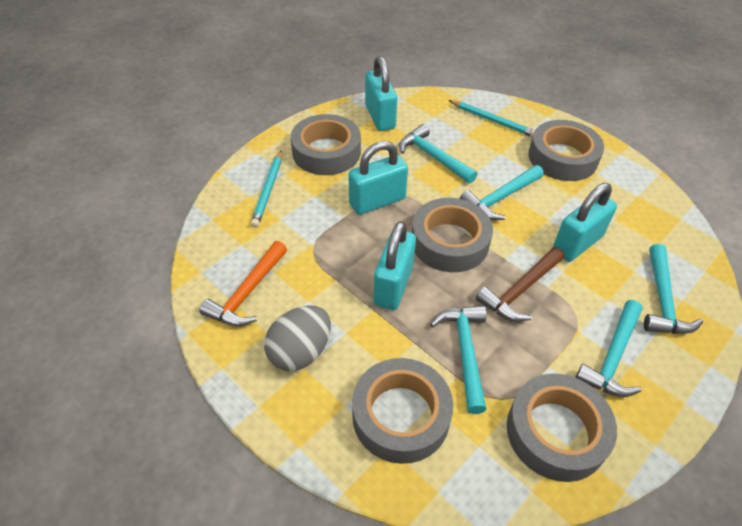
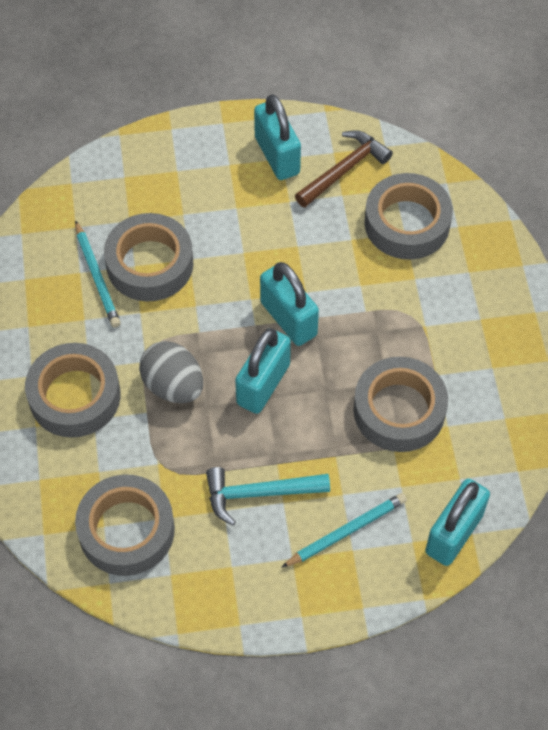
orange hammer: [199,241,287,327] = 1 -> none = 0
turquoise hammer: [399,124,478,184] [430,305,487,414] [460,165,544,220] [575,300,643,397] [644,244,703,334] = 5 -> [206,467,330,526] = 1

